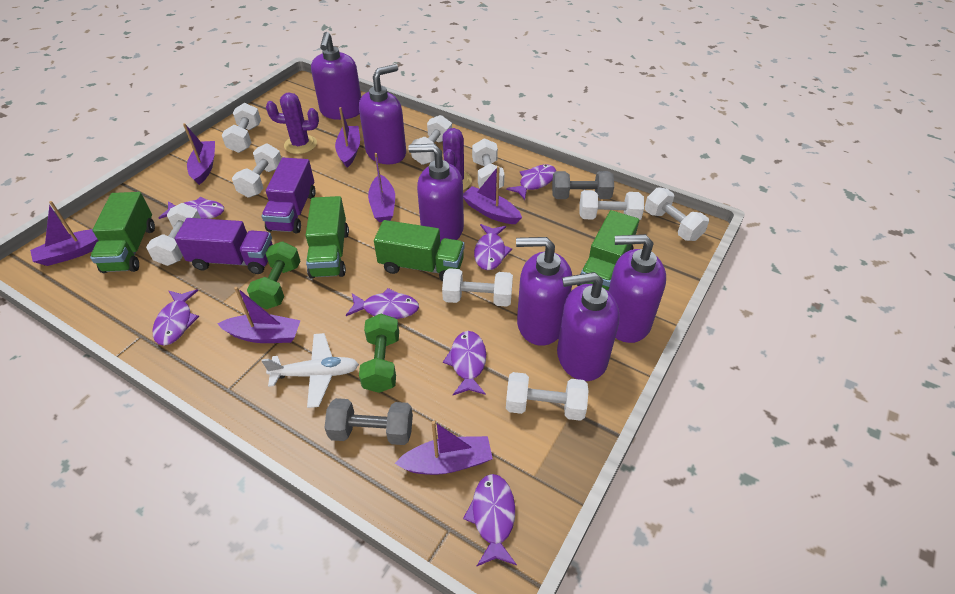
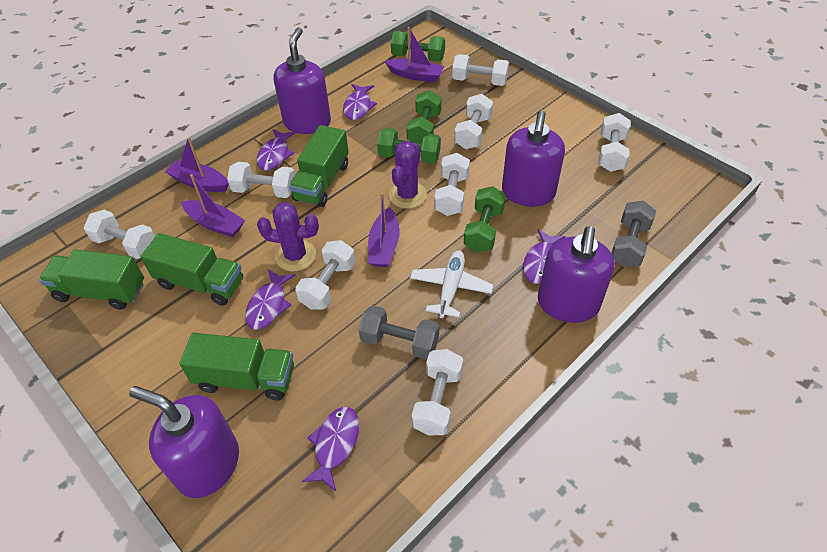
green dumbbell: [247,241,300,309] [359,314,399,393] = 2 -> [377,128,441,164] [391,31,445,62] [406,90,442,143] [464,186,506,252] = 4
purple boat: [30,201,98,266] [183,123,215,185] [217,287,301,343] [335,107,360,168] [368,153,395,222] [394,421,493,475] [463,166,522,224] = 7 -> [165,137,229,192] [182,174,245,237] [368,193,400,267] [385,27,444,82] = 4
purple fish: [153,289,199,345] [159,197,224,219] [346,288,419,319] [443,331,486,395] [463,474,517,566] [474,224,512,270] [506,164,556,200] = 7 -> [245,269,295,329] [257,129,296,171] [302,407,359,491] [343,84,377,120] [523,229,565,284] = 5
purple soap dispenser: [311,32,361,120] [359,64,406,164] [408,144,464,243] [516,237,572,346] [557,272,620,381] [608,234,666,343] = 6 -> [129,386,239,498] [274,27,331,134] [502,110,565,207] [538,226,615,323] = 4
purple truck: [175,218,273,274] [261,158,316,233] = 2 -> none = 0
white dumbbell: [146,203,201,266] [222,103,261,153] [232,143,282,198] [411,115,452,165] [442,268,513,307] [472,138,504,188] [506,372,588,421] [579,190,644,221] [645,187,709,241] = 9 -> [84,210,155,259] [227,162,295,198] [295,240,355,310] [412,349,463,435] [434,153,470,216] [452,54,509,86] [454,94,493,149] [598,113,631,172] = 8

